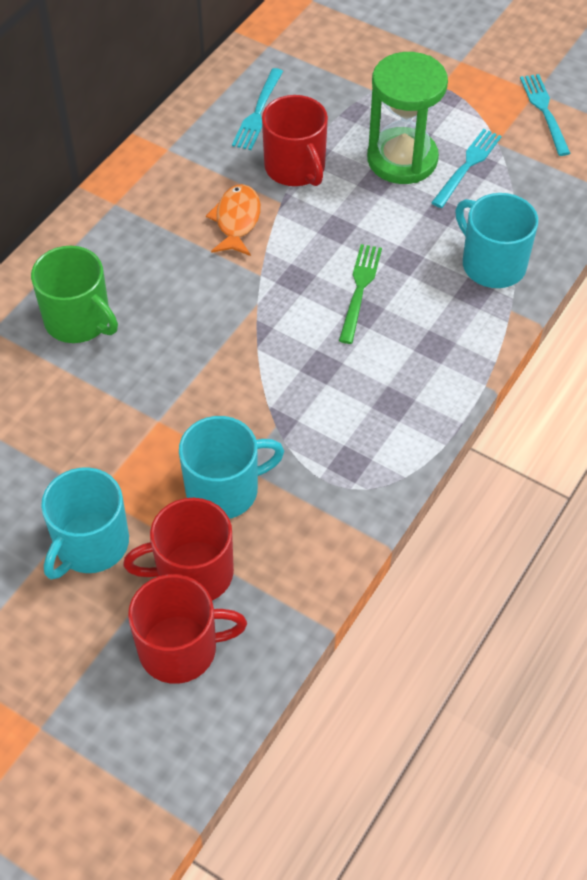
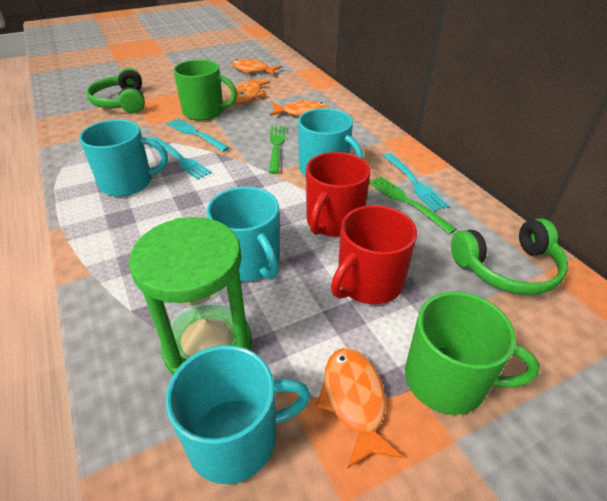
green fork: [339,244,382,344] = 1 -> [269,126,286,174] [369,176,457,234] = 2
green headphones: none = 0 -> [86,68,145,113] [451,218,568,295] = 2
green mug: [31,246,118,343] = 1 -> [173,60,237,121] [405,292,540,415] = 2
orange fish: [206,184,261,256] = 1 -> [230,78,270,103] [231,59,282,75] [270,100,329,117] [316,348,403,469] = 4
red mug: [123,498,234,601] [128,574,247,684] [262,95,328,186] = 3 -> [306,152,371,237] [331,205,417,304] = 2
turquoise mug: [41,467,129,579] [179,416,284,519] [455,193,538,288] = 3 -> [79,119,168,196] [166,345,311,484] [207,187,280,281] [298,108,364,176] = 4

